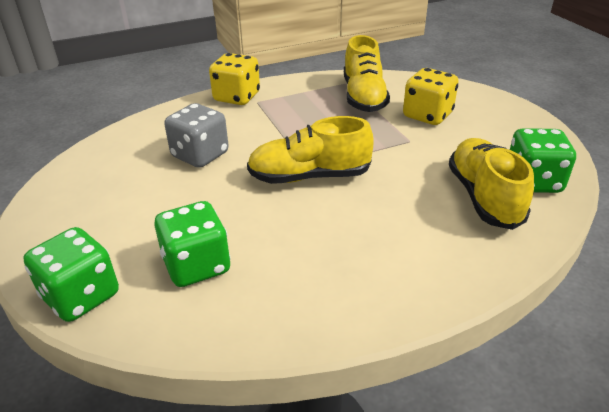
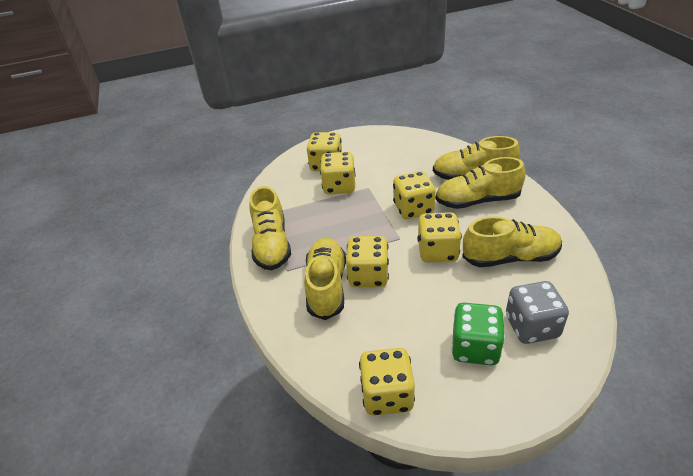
green dice: [23,227,119,322] [154,201,231,287] [510,128,576,193] = 3 -> [451,303,505,366] = 1
yellow dice: [209,53,260,105] [403,68,459,125] = 2 -> [307,132,342,171] [320,152,355,194] [346,236,389,287] [359,348,415,416] [393,171,435,219] [417,212,462,263] = 6
yellow shoe: [247,116,374,184] [344,35,390,112] [449,138,534,230] = 3 -> [250,186,291,270] [304,238,346,320] [433,136,520,180] [436,157,526,209] [462,216,562,267] = 5

